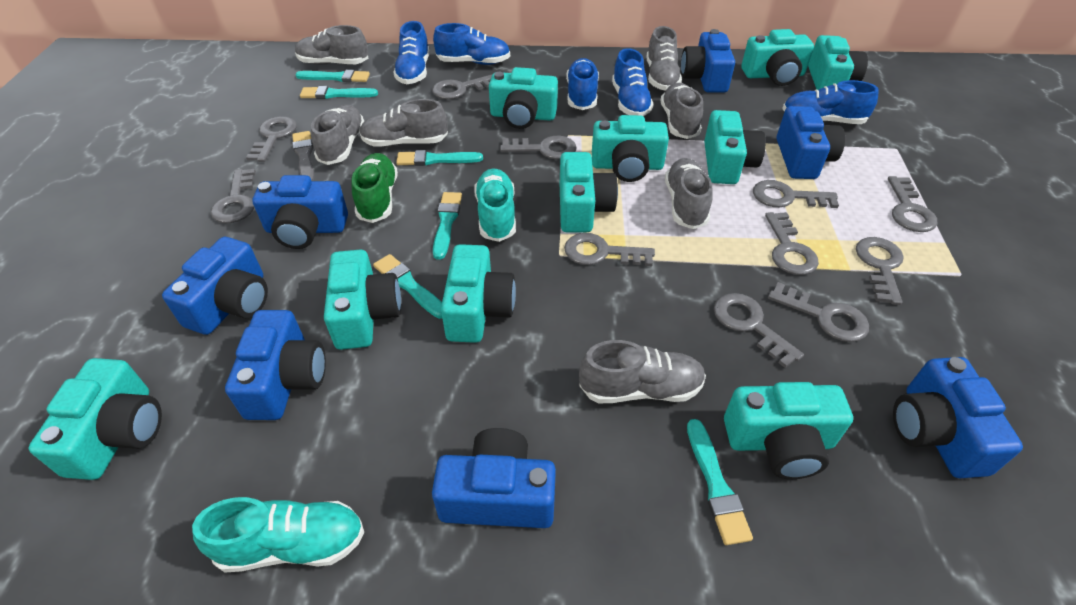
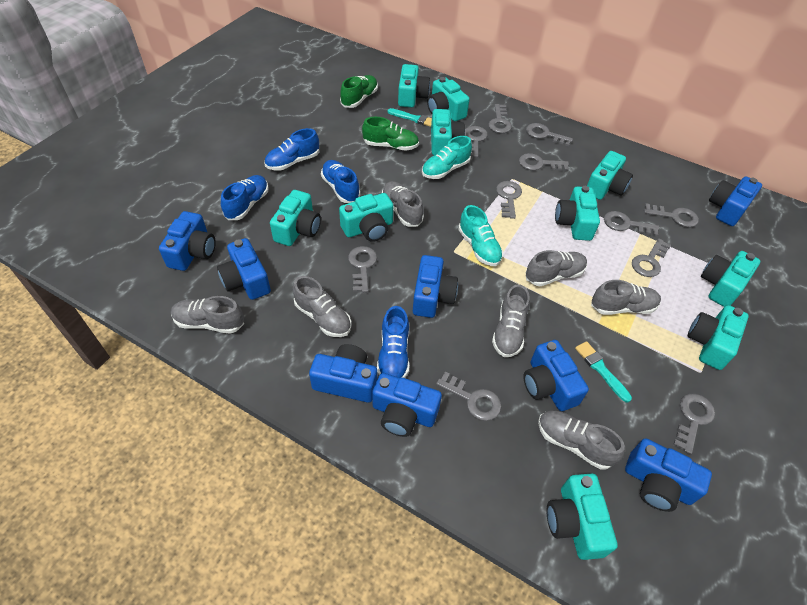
blue camera: [162,237,268,335] [225,310,326,420] [252,175,348,249] [432,428,556,528] [681,29,735,93] [777,106,845,179] [893,357,1023,478] = 7 -> [159,211,216,271] [217,238,271,300] [309,344,377,403] [372,373,442,437] [413,255,458,318] [523,340,589,411] [625,438,712,512] [709,177,762,226] = 8
blue shoe: [393,21,430,84] [433,23,510,65] [566,58,599,110] [612,48,653,116] [782,80,879,124] = 5 -> [221,175,269,220] [264,128,319,171] [321,160,360,203] [377,306,409,378] = 4
green shoe: [352,153,398,223] = 1 -> [340,75,378,108] [362,117,419,151] = 2
grey brush: [292,131,314,181] = 1 -> none = 0
turquoise brush: [295,70,370,82] [300,86,378,99] [373,254,442,319] [396,150,483,166] [433,192,462,260] [687,419,753,545] = 6 -> [388,108,432,127] [575,341,632,403] = 2

